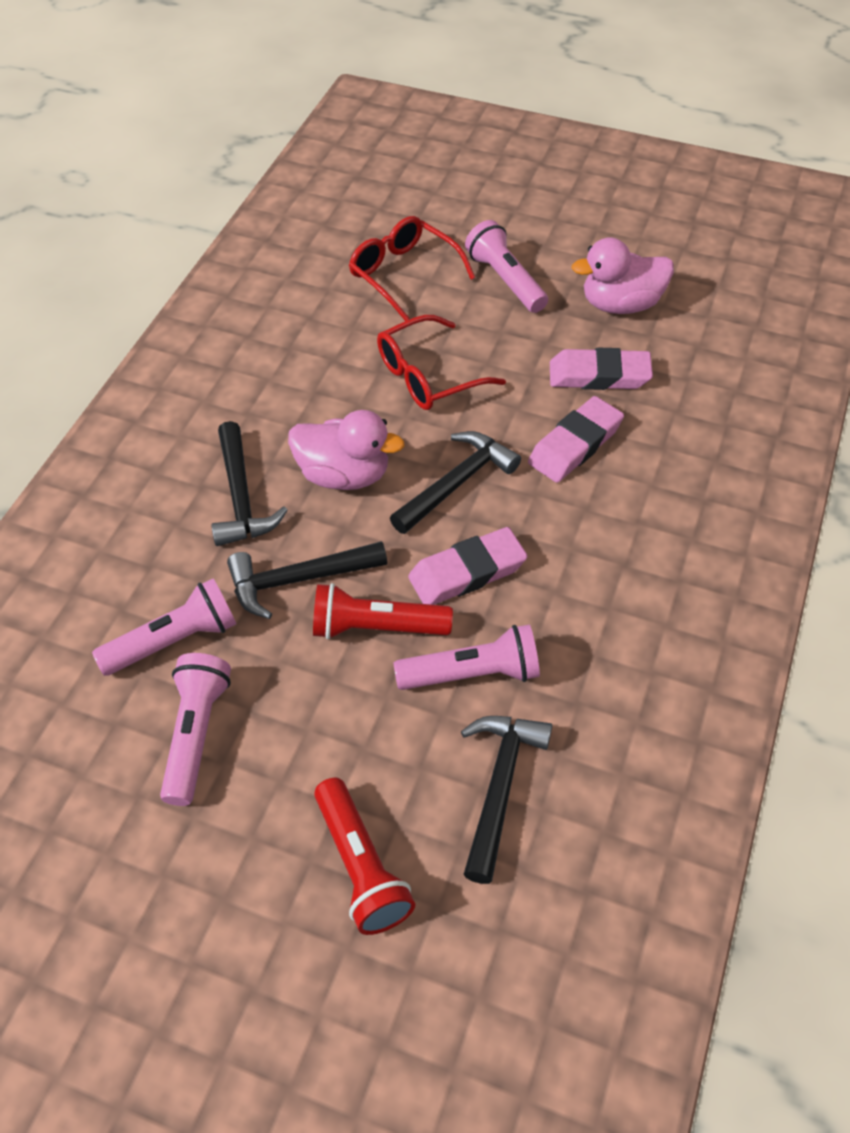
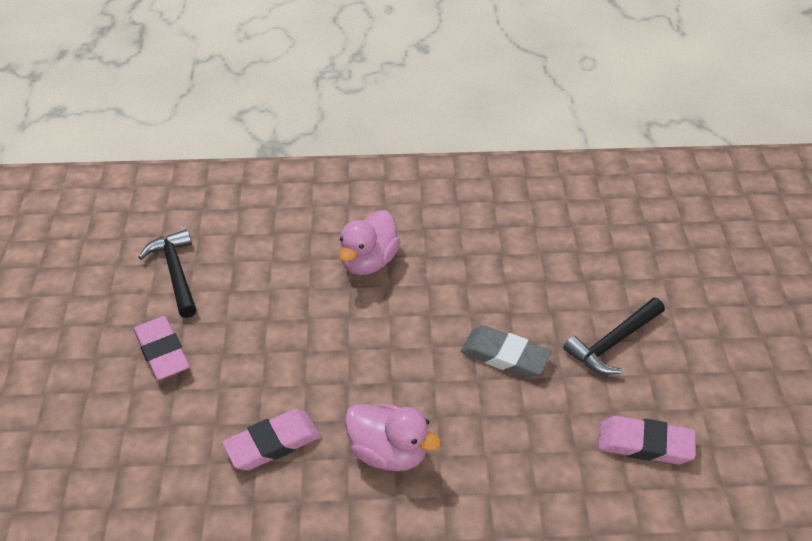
black hammer: [211,421,288,546] [227,541,387,619] [390,431,521,534] [461,716,552,884] = 4 -> [138,229,197,318] [563,298,665,375] = 2
grey eraser: none = 0 -> [461,325,552,378] = 1
pink flashlight: [92,578,236,676] [160,653,231,806] [394,624,540,690] [465,220,548,313] = 4 -> none = 0
red flashlight: [313,583,453,639] [314,778,415,935] = 2 -> none = 0
red glasses: [349,216,475,321] [377,315,506,410] = 2 -> none = 0

